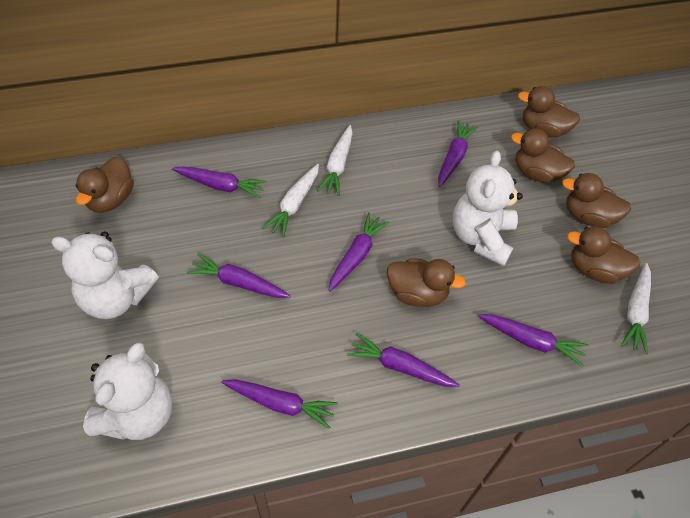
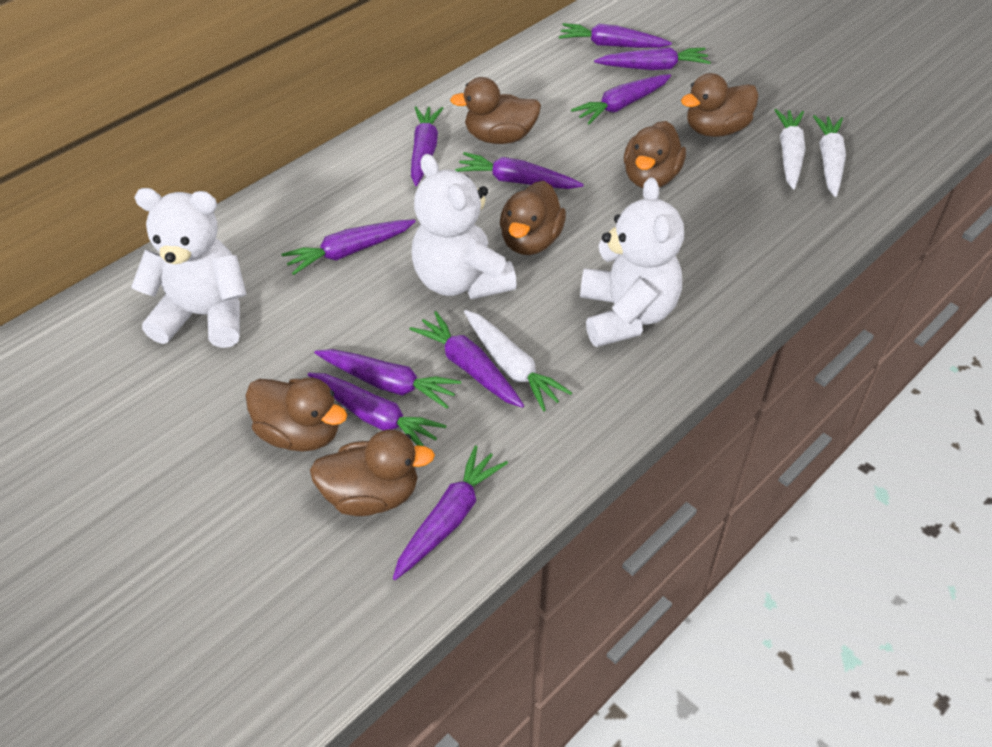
purple carrot: [172,166,267,199] [187,253,291,298] [221,379,338,429] [328,212,389,292] [347,333,460,387] [438,120,478,187] [478,314,588,367] = 7 -> [281,219,416,275] [308,373,447,446] [314,349,461,409] [393,446,508,580] [409,311,524,408] [411,106,443,186] [455,152,584,189] [559,23,672,48] [571,74,671,124] [594,47,711,70] = 10

